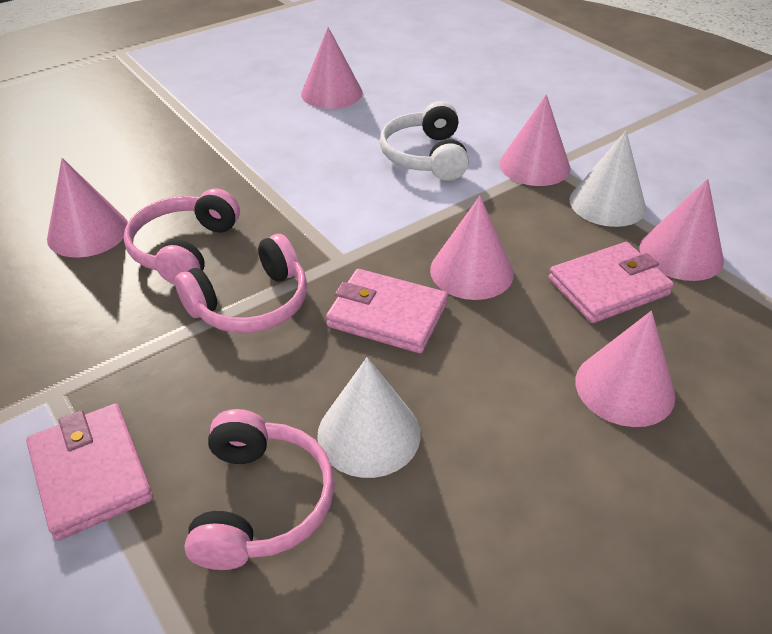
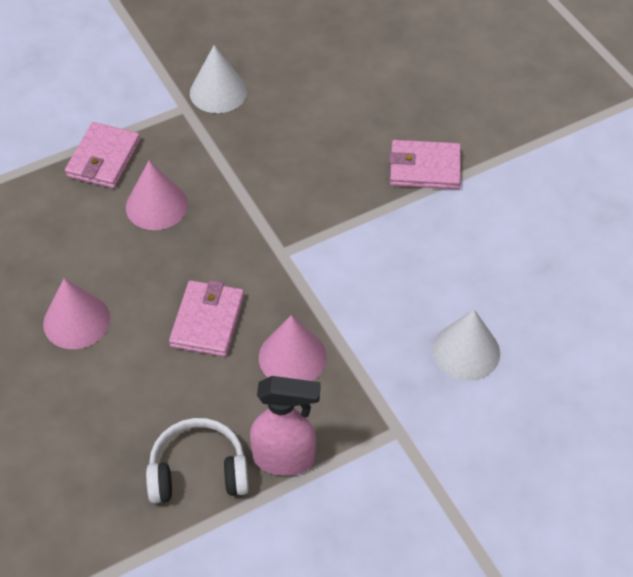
pink cone: [47,158,128,258] [301,27,363,109] [430,196,514,300] [499,95,570,186] [575,311,676,427] [639,179,724,281] = 6 -> [43,278,110,349] [126,160,188,230] [259,315,327,381] = 3
pink headphones: [123,188,240,285] [175,234,307,333] [185,409,335,570] = 3 -> none = 0
pink spray bottle: none = 0 -> [250,376,321,476] = 1

